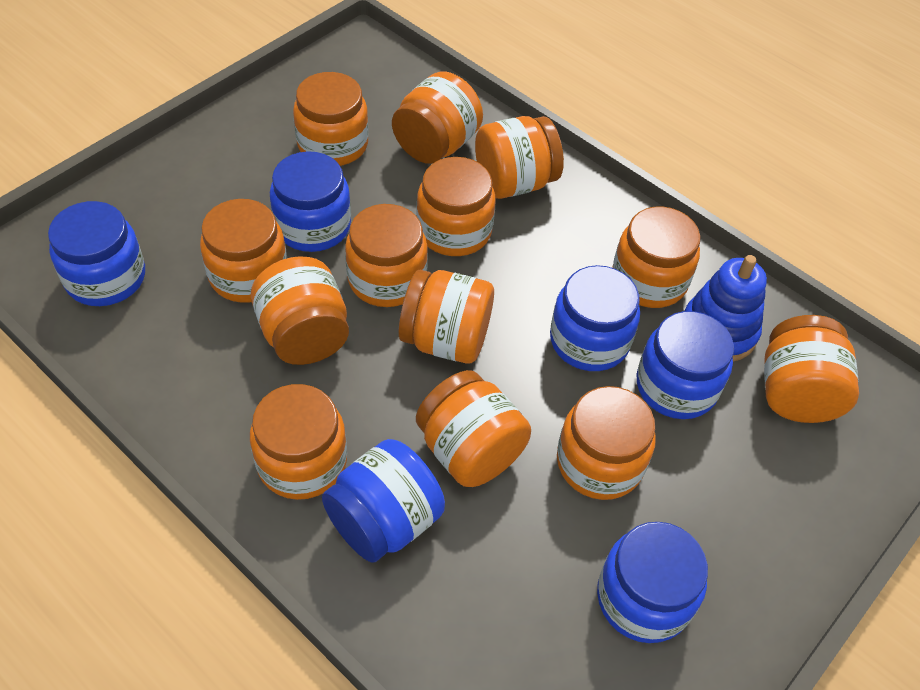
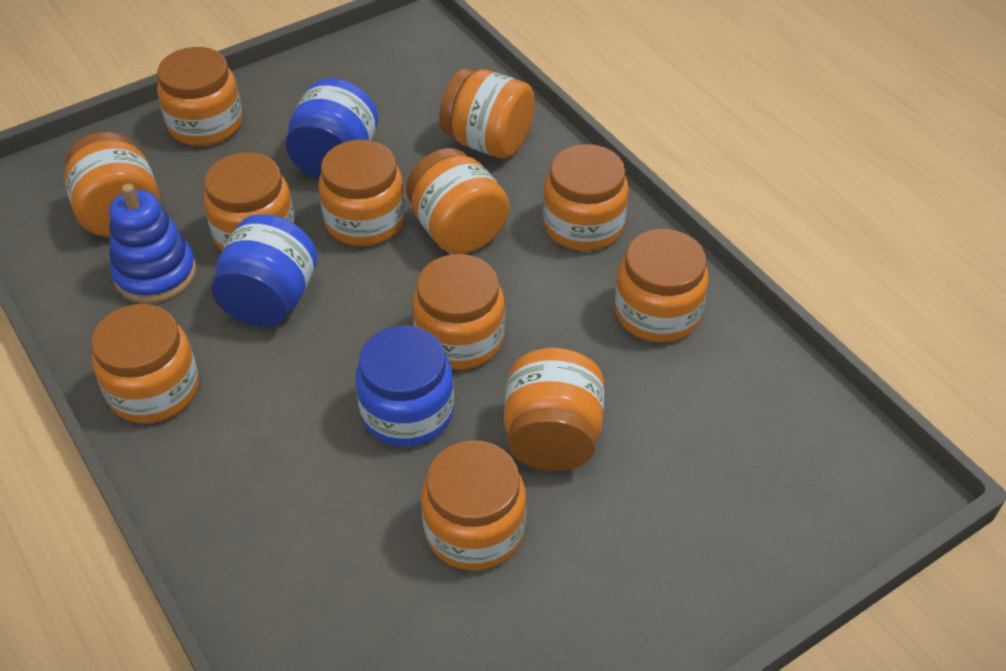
blue jar: [48,201,145,306] [270,151,351,252] [322,439,445,563] [550,265,640,371] [597,522,708,643] [637,311,734,419] = 6 -> [211,214,317,327] [286,78,378,179] [355,326,454,447] = 3
orange jar: [200,199,287,303] [250,384,347,500] [251,256,349,365] [293,72,369,166] [345,204,428,307] [392,71,483,164] [399,270,494,364] [416,157,496,256] [416,370,531,487] [475,116,564,199] [557,386,656,500] [612,206,701,308] [764,315,859,423] = 13 -> [64,132,160,237] [91,304,199,423] [157,47,243,146] [204,152,295,251] [318,140,405,246] [406,148,509,254] [412,254,505,370] [421,440,526,571] [439,68,535,159] [504,348,604,471] [543,144,629,251] [615,229,709,342] = 12

